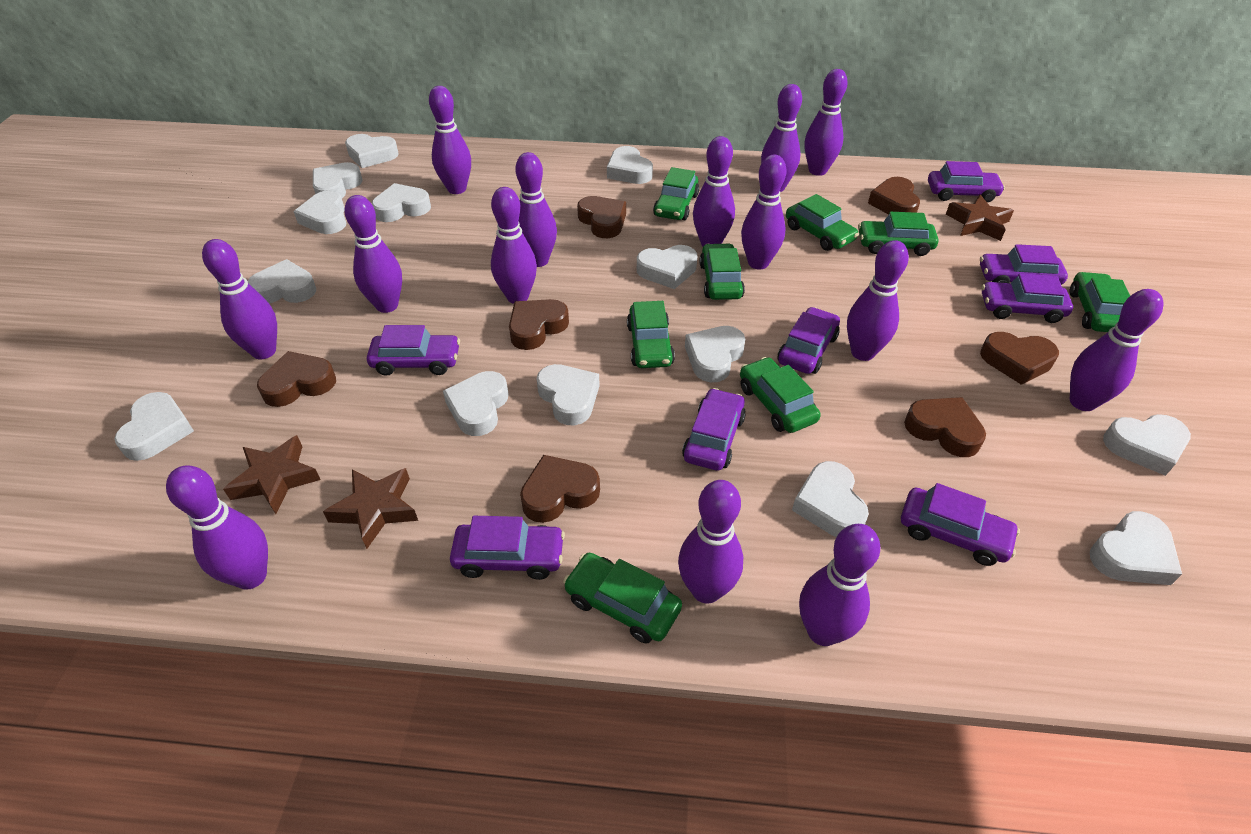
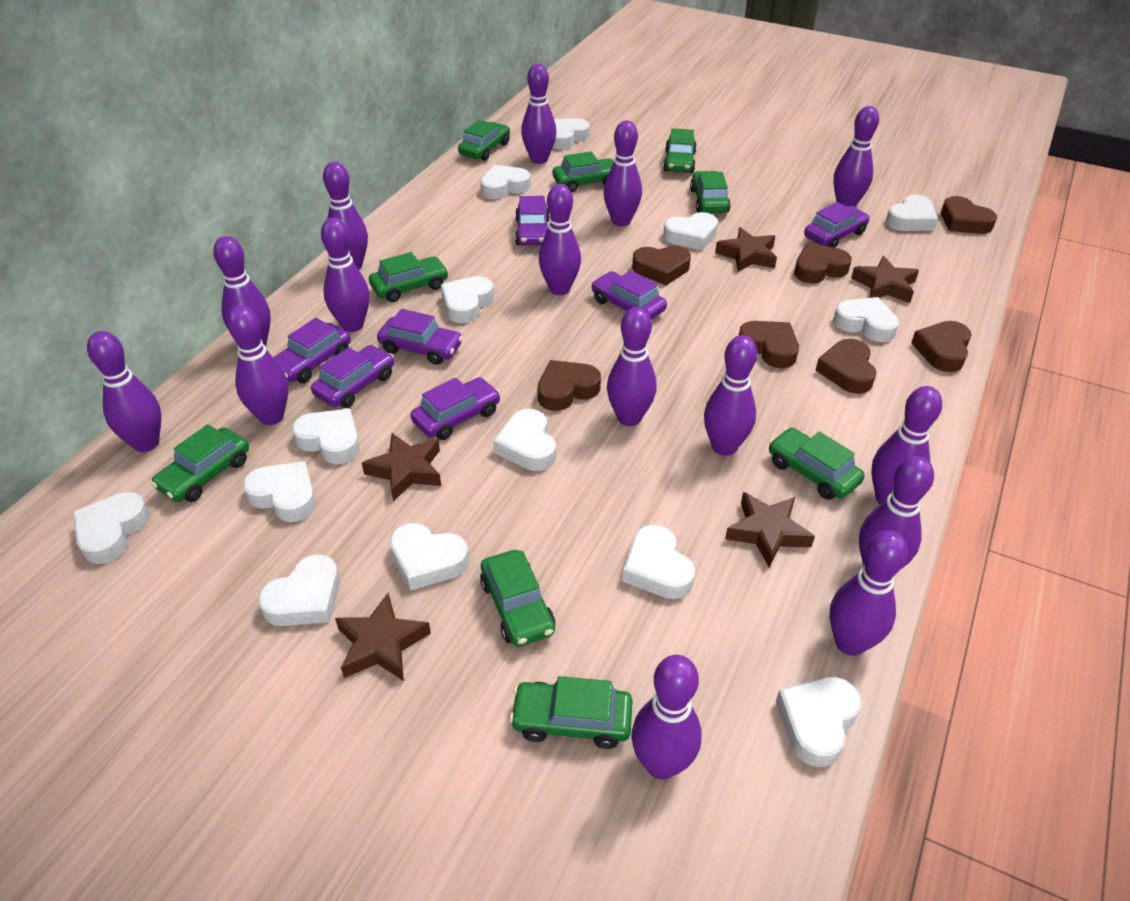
brown star: [223,435,321,514] [323,468,418,549] [946,195,1014,241] = 3 -> [335,593,431,681] [362,433,441,501] [715,227,777,272] [725,492,815,567] [851,256,919,303] = 5
green car: [563,553,682,644] [627,301,675,368] [653,167,699,220] [699,243,745,300] [740,357,821,433] [786,194,859,251] [858,212,938,256] [1070,272,1130,332] = 8 -> [151,424,249,502] [369,252,449,302] [458,120,510,161] [480,550,555,647] [509,676,633,749] [553,152,614,192] [663,128,697,173] [690,171,731,213] [769,428,865,500] = 9
purple bowling pin: [166,465,268,590] [202,239,277,359] [344,195,402,313] [429,86,471,194] [491,187,537,304] [515,152,557,267] [678,480,743,604] [693,136,735,247] [741,155,787,269] [761,84,802,192] [799,524,880,646] [805,69,848,176] [847,240,909,361] [1070,289,1163,411] = 14 -> [87,331,161,452] [213,236,271,346] [227,305,288,425] [321,218,370,332] [323,162,368,269] [521,64,557,164] [539,184,581,295] [604,120,642,226] [607,307,657,426] [631,655,702,779] [704,335,757,456] [829,530,908,656] [834,106,879,207] [859,456,934,568] [871,386,942,504] = 15
purple car: [367,325,460,376] [450,516,565,580] [682,388,746,471] [777,307,840,374] [901,483,1020,566] [928,161,1005,202] [980,244,1068,285] [982,273,1073,323] = 8 -> [273,318,351,383] [311,345,394,408] [377,309,463,365] [411,377,501,440] [515,196,550,246] [591,270,667,320] [804,202,869,248] = 7

